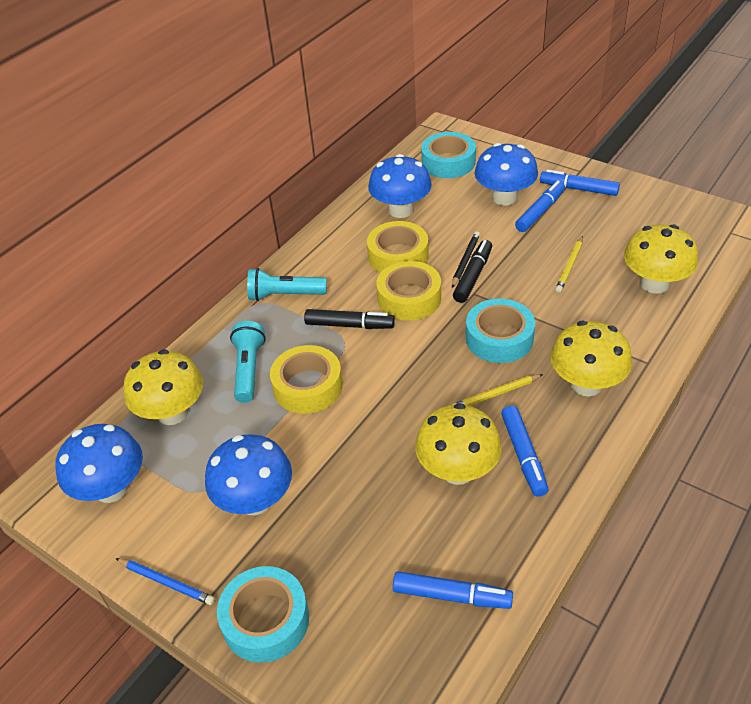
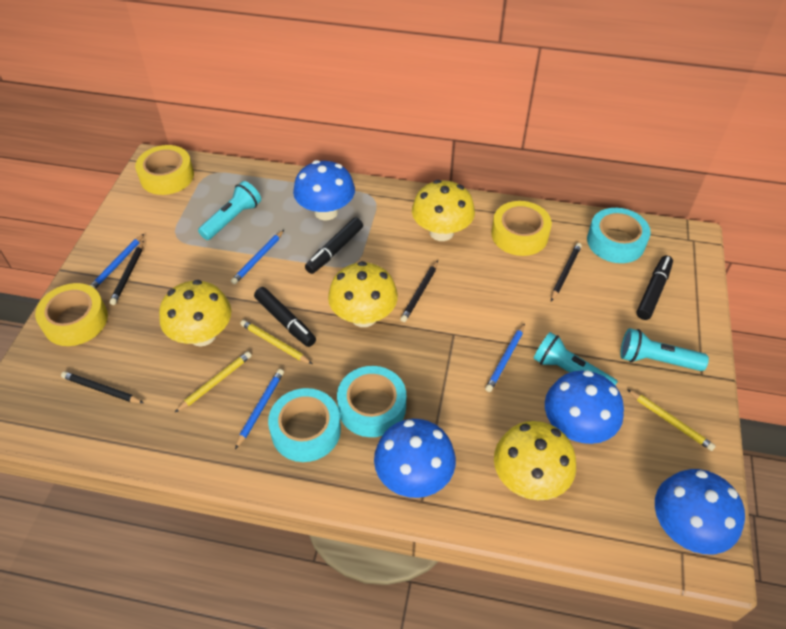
black marker: [304,309,395,329] [453,240,492,303] = 2 -> [254,287,316,347] [305,218,363,274] [636,255,673,320] = 3
black pencil: [452,231,480,288] = 1 -> [61,371,144,403] [109,240,144,305] [400,261,438,322] [551,243,582,301] = 4
blue marker: [393,571,513,609] [501,405,549,497] [515,181,565,232] [540,170,620,196] = 4 -> none = 0
blue pencil: [115,558,215,605] = 1 -> [90,234,144,289] [231,230,284,284] [235,369,284,449] [485,323,525,392] = 4
turquoise flashlight: [230,321,266,403] [247,268,327,301] = 2 -> [198,181,261,240] [533,332,618,386] [620,328,709,371] = 3
yellow pencil: [452,374,543,406] [555,236,583,293] = 2 -> [175,351,252,412] [240,320,312,364] [627,389,716,451] = 3

